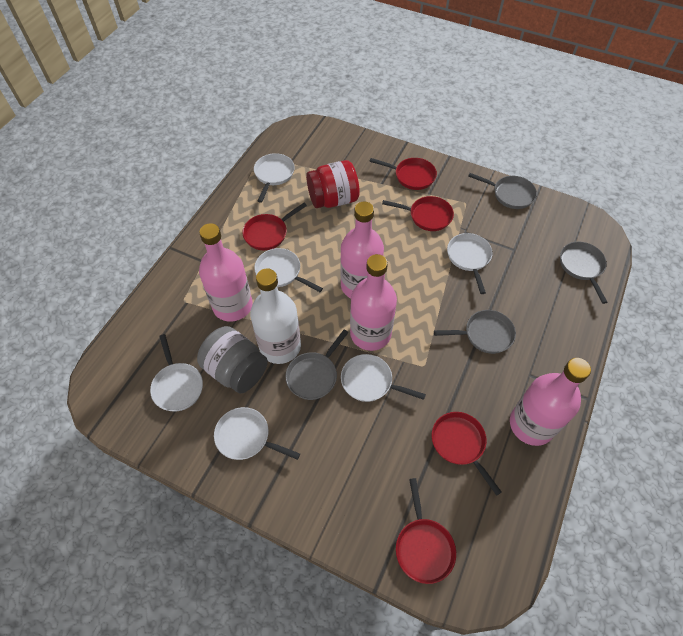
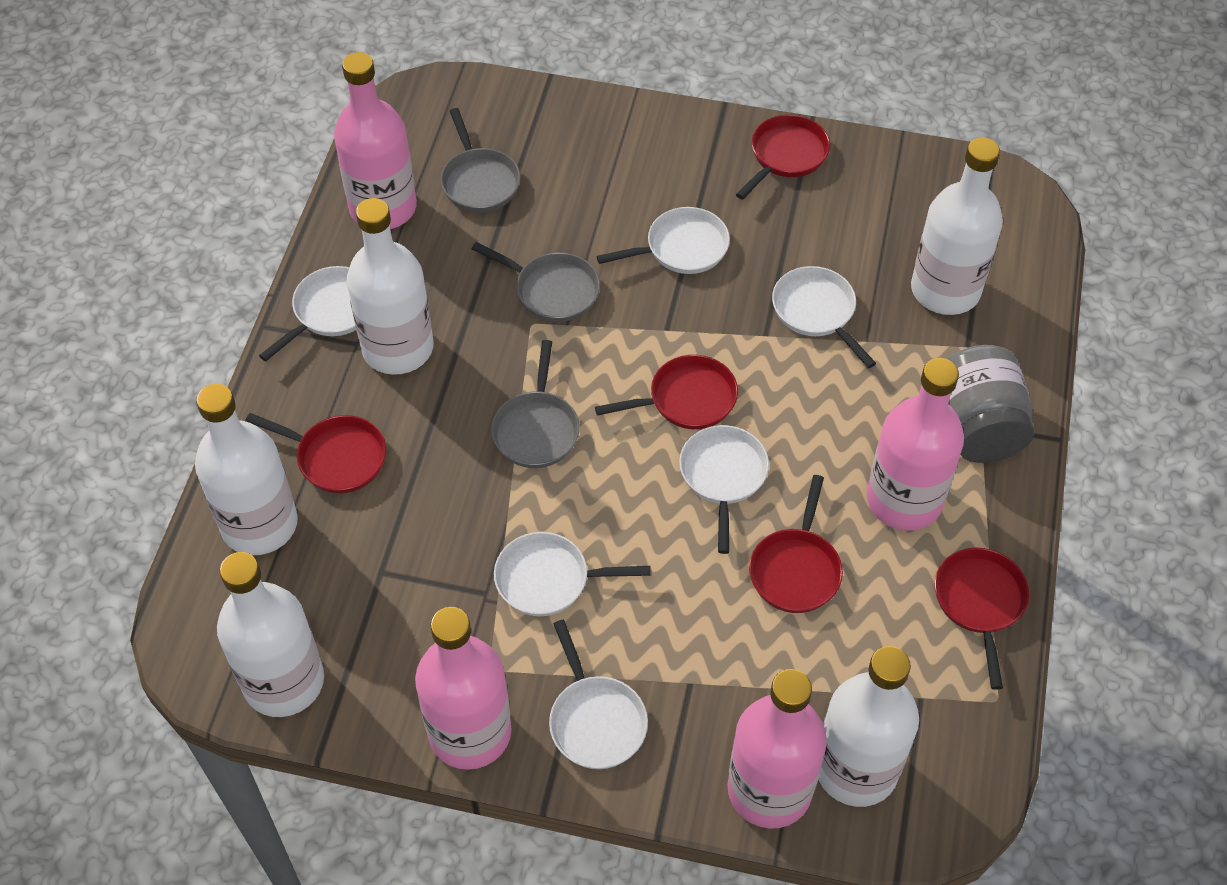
grey pan: [285,329,349,400] [434,310,516,354] [468,173,537,209] [560,242,608,304] = 4 -> [441,108,520,212] [472,242,600,322] [491,340,580,468] = 3
red jar: [306,160,360,208] = 1 -> none = 0
white bottle: [250,268,301,364] = 1 -> [195,384,298,555] [217,552,324,717] [347,198,433,375] [818,646,919,807] [911,137,1003,315] = 5

